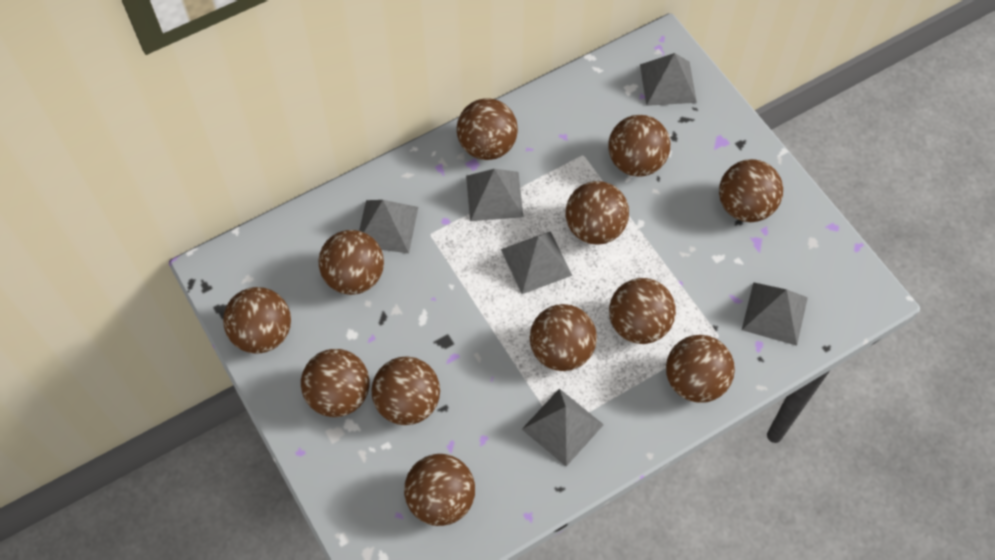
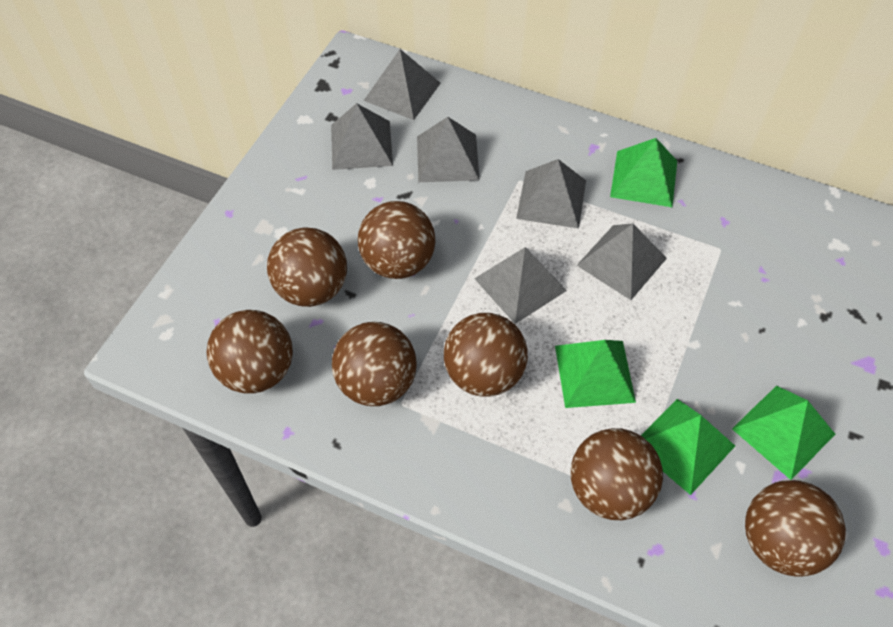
brown ball: [223,287,291,354] [301,349,369,417] [318,230,384,295] [371,356,440,425] [404,454,475,526] [457,98,518,160] [530,304,597,371] [565,181,629,245] [608,115,670,177] [609,278,676,344] [666,335,735,403] [719,159,783,222] = 12 -> [207,310,293,394] [267,227,347,307] [332,322,417,406] [358,201,436,279] [444,313,528,397] [571,428,663,520] [745,480,846,577] = 7
green pyramid: none = 0 -> [555,340,636,408] [610,138,677,207] [641,399,735,495] [732,386,835,480] = 4

